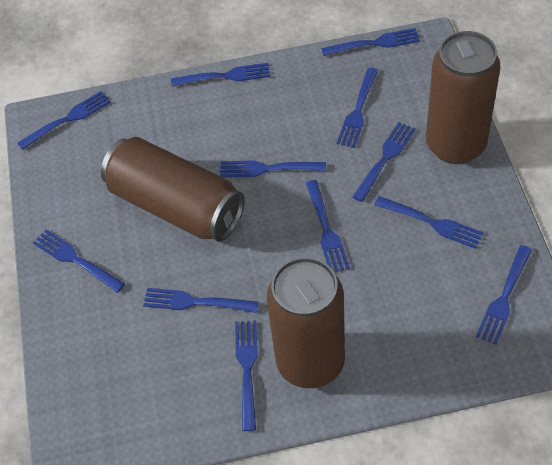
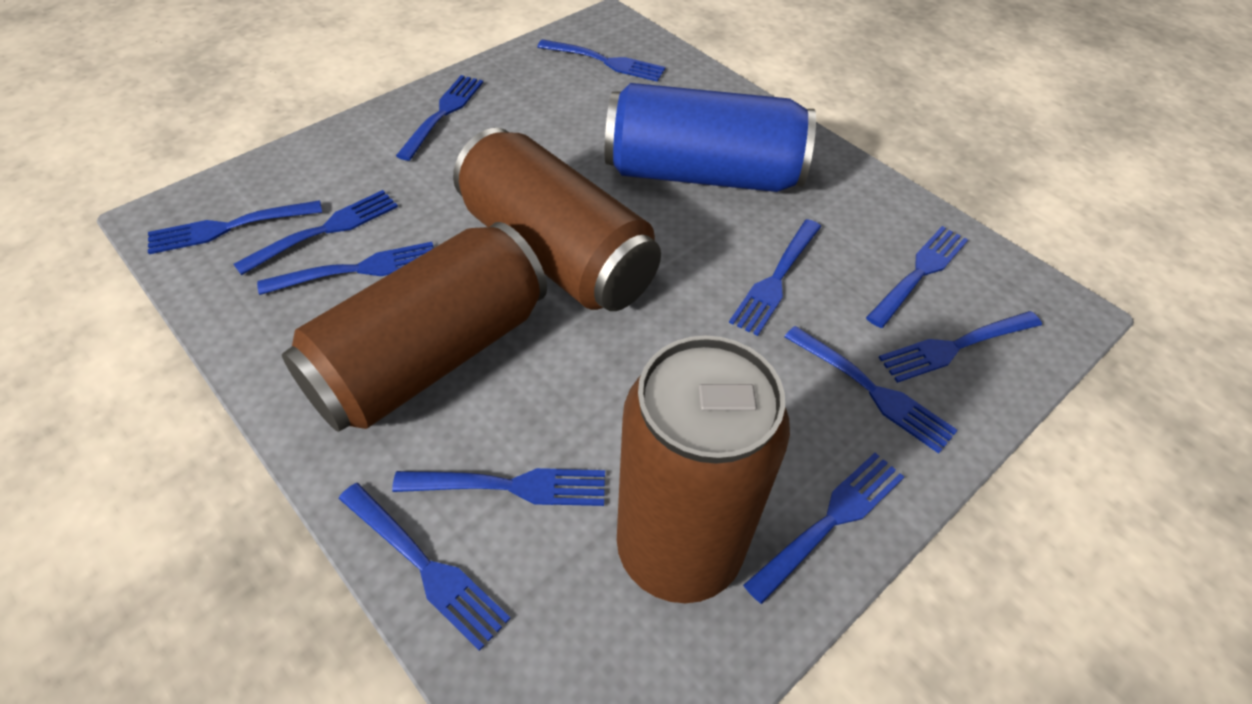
blue can: none = 0 -> [605,83,816,192] = 1

